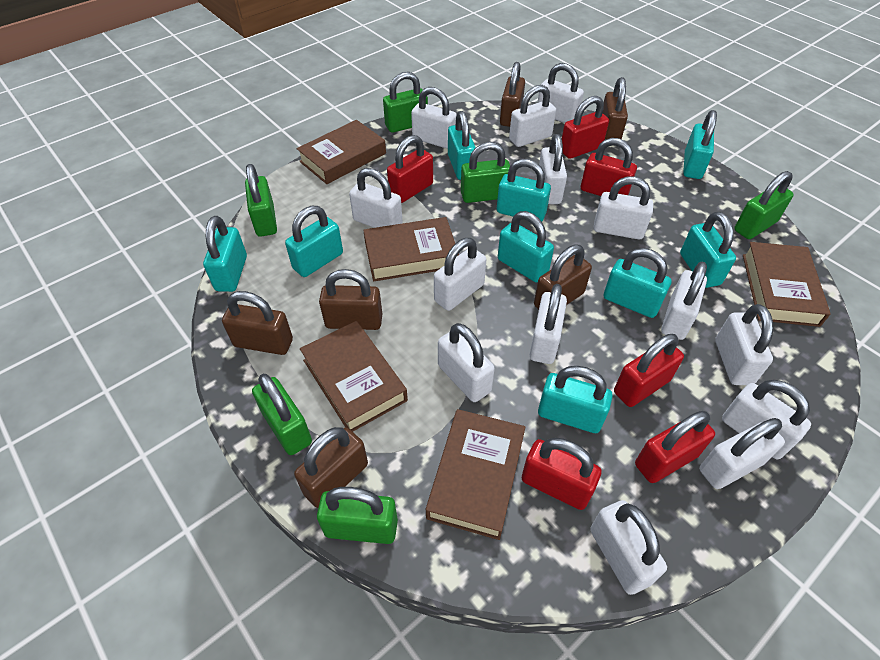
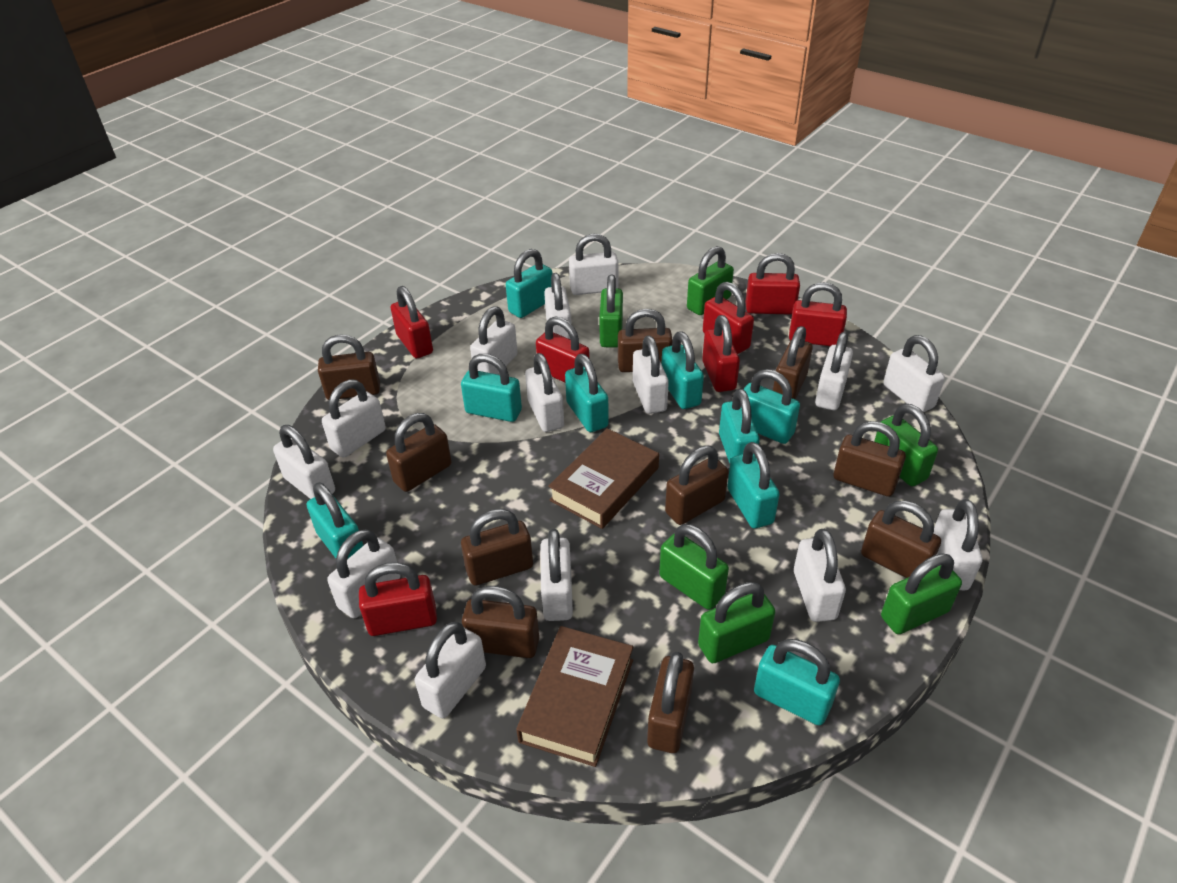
brown book: [297,120,386,184] [300,321,408,432] [363,217,459,281] [426,409,525,540] [743,242,831,327] = 5 -> [516,626,633,767] [548,428,659,529] = 2
brown padlock: [222,291,293,355] [294,427,368,508] [319,269,382,330] [500,62,525,127] [534,245,592,309] [603,77,628,139] = 6 -> [318,334,380,400] [386,413,452,492] [461,509,533,586] [462,586,539,658] [618,309,673,372] [647,652,694,753] [665,446,729,525] [773,326,813,399] [834,421,906,497] [861,501,941,578] = 10
red padlock: [387,135,433,203] [522,438,601,510] [562,96,609,159] [581,138,637,196] [614,334,684,407] [635,411,715,483] = 6 -> [359,562,437,636] [391,286,433,359] [536,316,590,382] [702,315,740,392] [703,282,754,354] [746,253,800,315] [789,282,847,346] = 7

